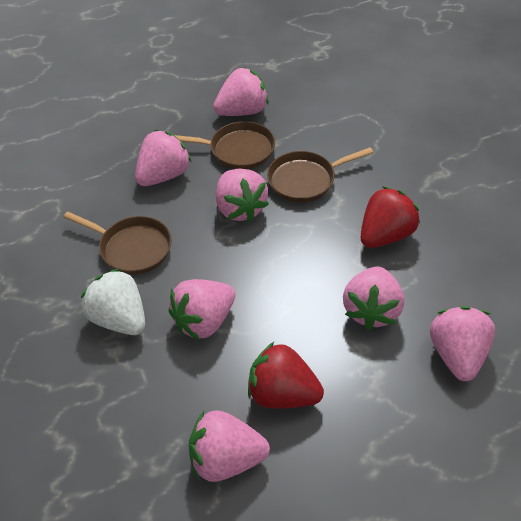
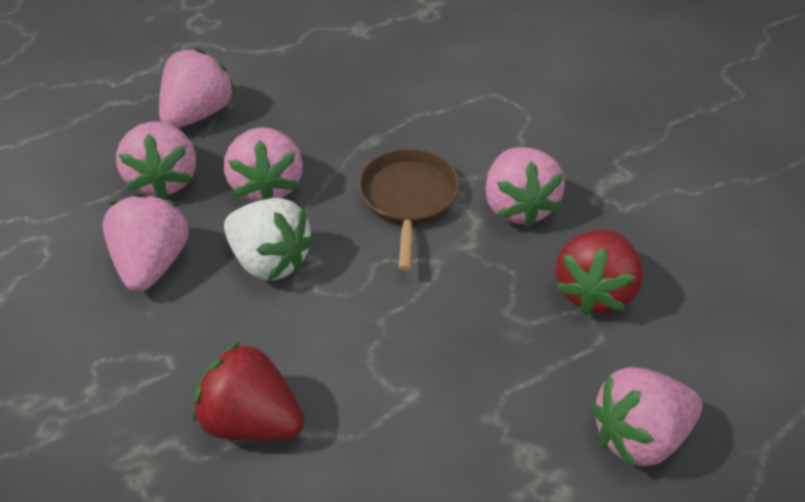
brown pan: [64,211,172,275] [174,121,275,169] [267,147,373,203] = 3 -> [359,149,460,271] = 1
pink strawberry: [135,130,192,186] [168,279,235,340] [188,410,270,482] [213,67,269,116] [216,169,269,222] [343,267,404,330] [430,306,495,381] = 7 -> [103,193,189,292] [116,121,196,199] [159,48,235,128] [224,127,303,202] [485,147,565,228] [591,367,702,468] = 6

